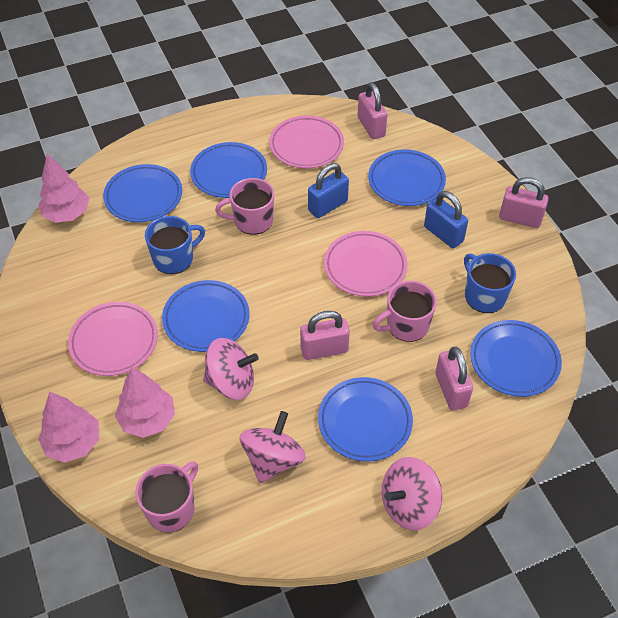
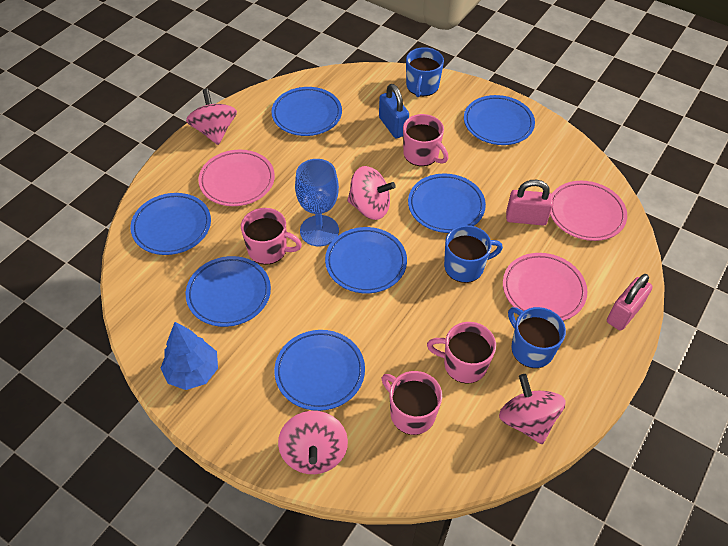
blue goblet: none = 0 -> [295,159,339,246] = 1
blue mug: [145,216,205,274] [464,253,516,313] = 2 -> [406,47,444,97] [444,225,503,283] [508,307,566,368] = 3
blue padlock: [308,163,349,218] [424,191,468,248] = 2 -> [379,84,409,138] = 1
blue plate: [103,164,182,222] [162,280,249,352] [190,142,267,198] [318,377,413,461] [368,150,446,206] [470,320,562,397] = 6 -> [130,193,211,255] [186,256,271,327] [271,87,342,136] [274,330,365,411] [325,227,407,294] [408,174,486,233] [464,95,535,145] = 7
blue tree: none = 0 -> [161,322,218,390] = 1
pink mug: [135,461,198,532] [215,178,274,235] [373,281,437,342] = 3 -> [241,208,302,265] [382,371,442,435] [403,114,448,166] [427,322,496,384] = 4
pink padlock: [300,311,350,360] [357,82,388,139] [435,347,473,411] [499,177,549,228] = 4 -> [506,180,553,225] [607,274,653,331] = 2
pink spinning top: [203,338,259,400] [240,411,306,483] [382,457,442,530] = 3 -> [186,88,237,145] [278,411,348,474] [347,166,396,220] [499,374,566,444] = 4
pink tree: [38,392,99,463] [39,153,89,223] [115,367,175,438] = 3 -> none = 0

